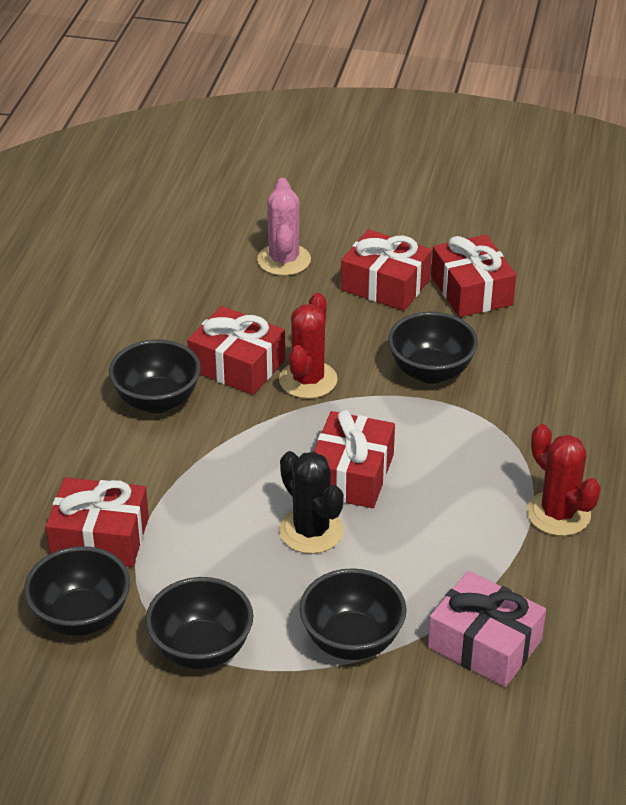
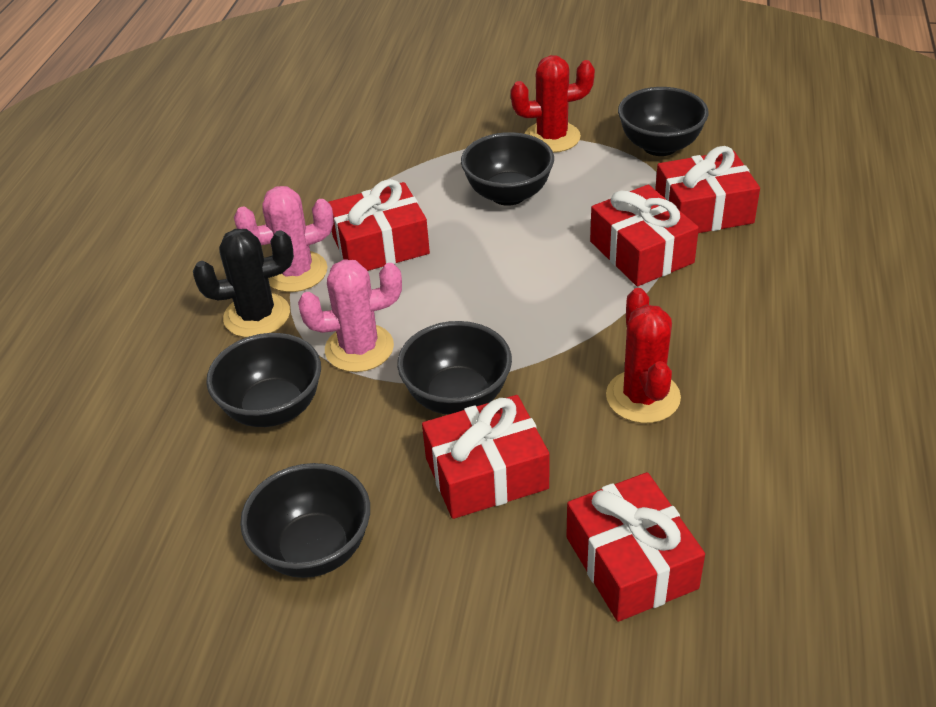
pink cactus: [257,178,311,276] = 1 -> [234,186,334,292] [298,259,402,372] = 2
pink gift: [428,571,546,687] = 1 -> none = 0

